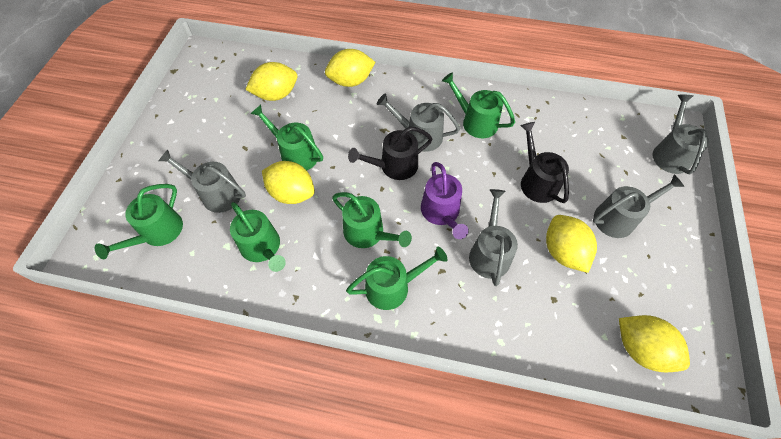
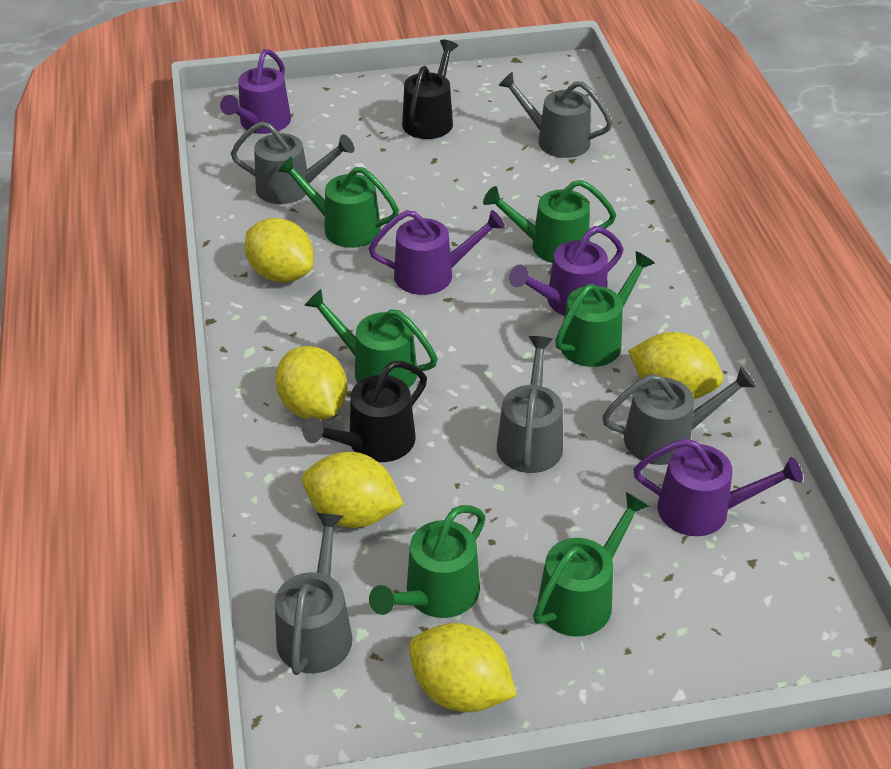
purple watering can: [421,162,469,239] = 1 -> [220,49,291,134] [369,210,505,295] [509,226,623,316] [633,438,803,536] = 4

